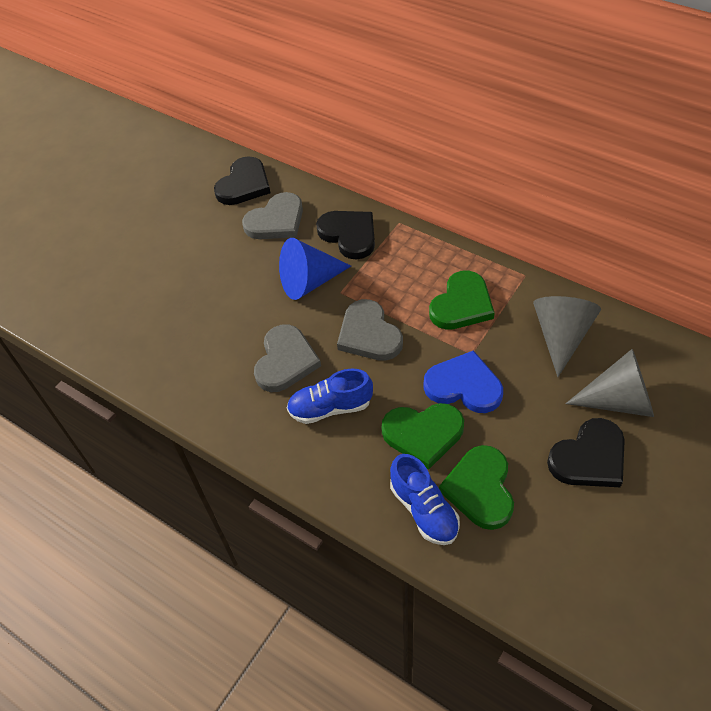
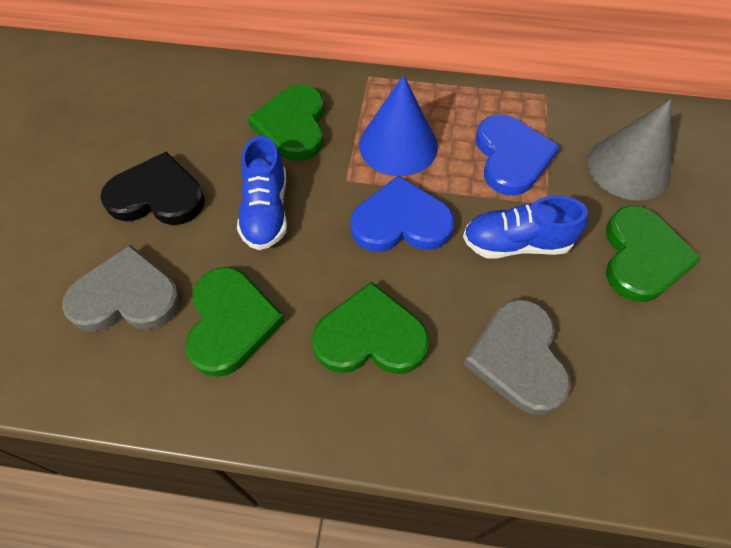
black heart: [214,156,270,205] [316,211,375,260] [547,418,625,487] = 3 -> [100,151,205,225] = 1
blue heart: [423,350,503,413] = 1 -> [350,175,455,252] [476,114,560,196] = 2
green heart: [381,403,464,470] [429,270,495,330] [439,445,514,530] = 3 -> [185,267,285,377] [248,85,324,161] [312,282,429,374] [606,206,702,302] = 4
grey cone: [533,296,601,377] [565,349,654,417] = 2 -> [587,99,671,201] = 1
grey heart: [242,192,303,239] [254,325,321,392] [337,299,403,361] = 3 -> [62,245,181,332] [464,299,571,415] = 2

